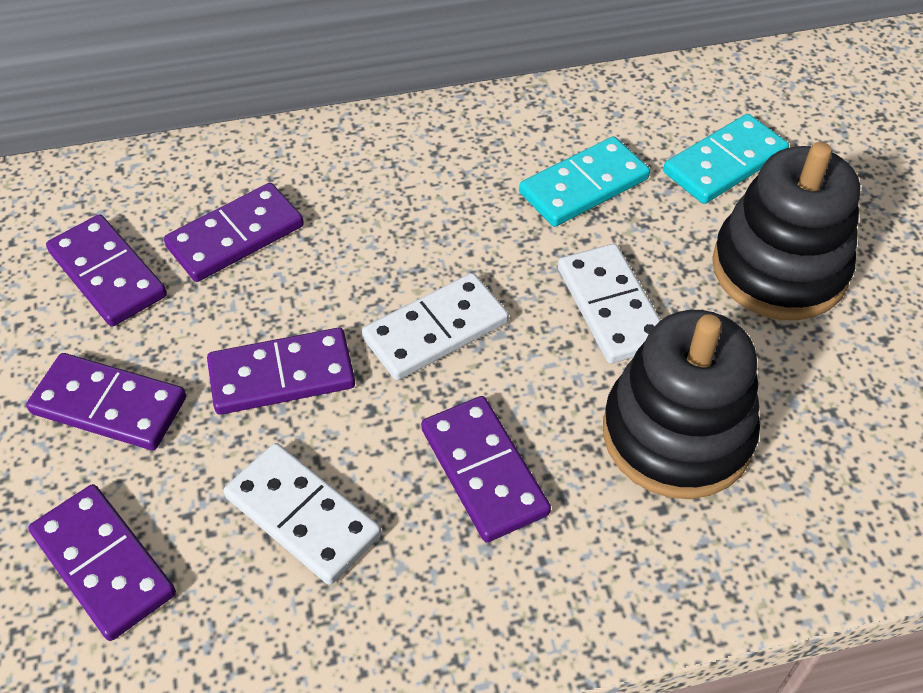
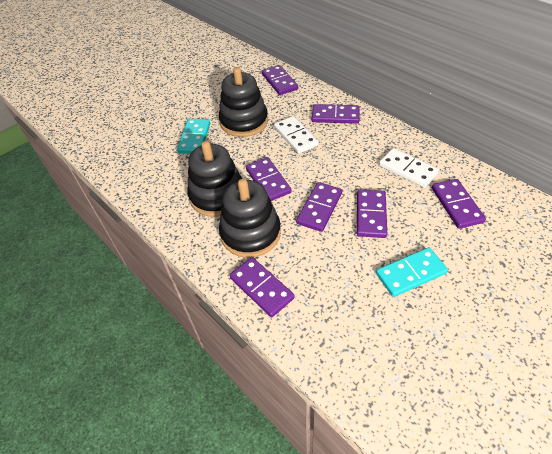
black stacking toy: [603,310,760,499] [712,142,860,320] = 2 -> [187,141,242,217] [219,67,268,137] [219,179,281,258] = 3
purple domino: [26,353,186,450] [28,484,176,641] [46,214,167,327] [164,183,304,282] [207,327,355,415] [421,396,551,543] = 6 -> [230,257,295,317] [246,157,292,201] [262,65,298,95] [296,182,342,232] [312,104,360,124] [357,190,387,238] [432,179,486,229] = 7
white domino: [224,443,381,585] [362,273,509,380] [558,244,661,364] = 3 -> [274,116,319,154] [379,148,439,188] = 2

